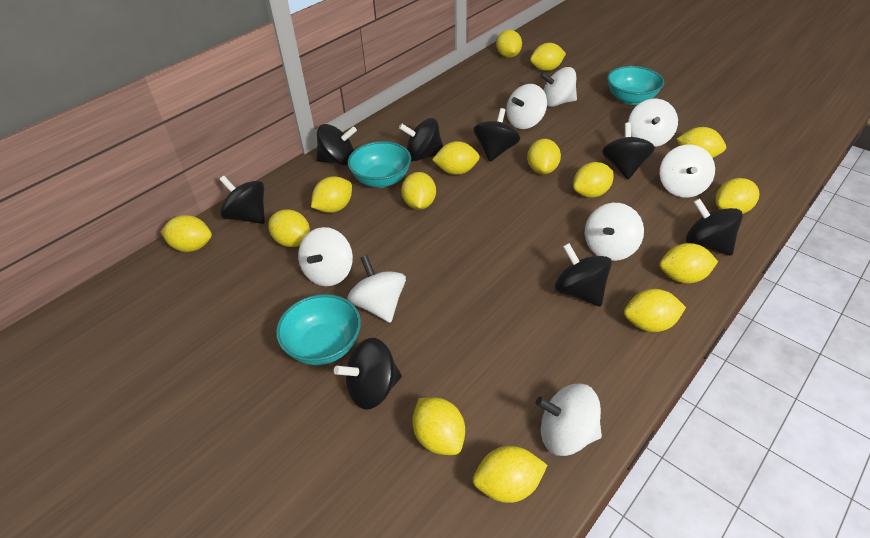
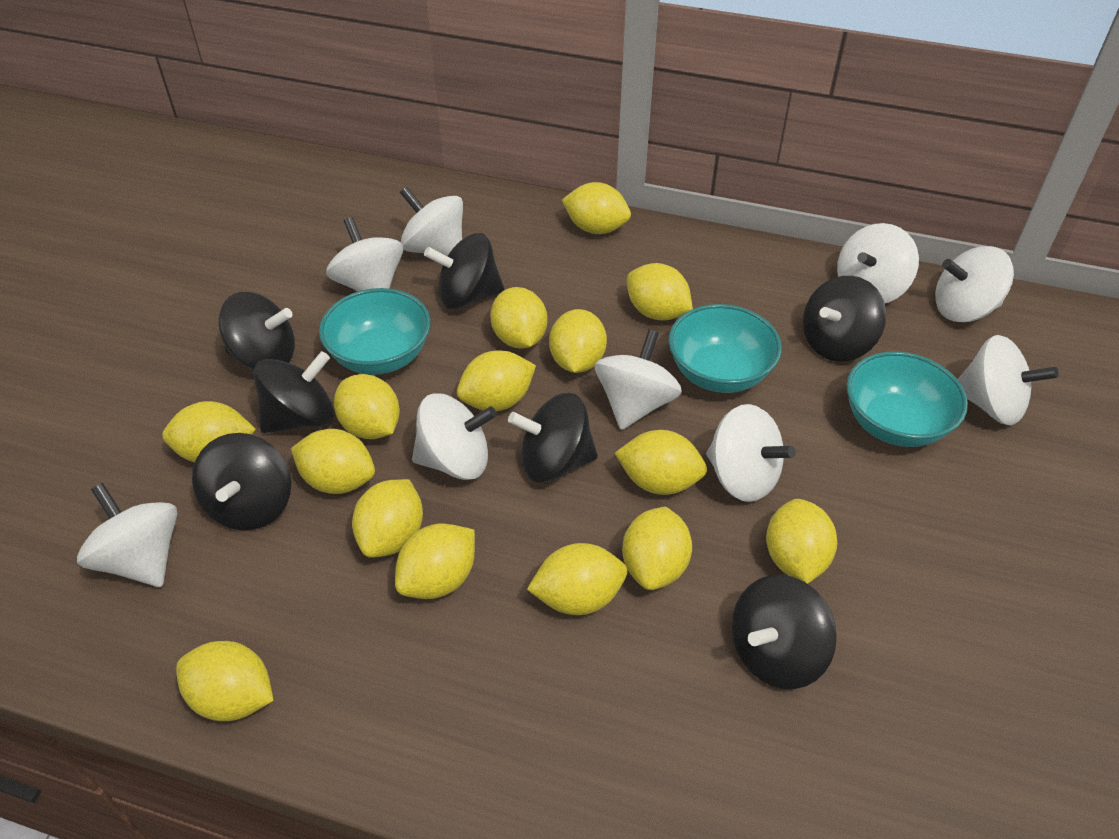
black spinning top: [219,176,265,224] [317,124,357,165] [334,338,402,410] [399,118,443,161] [473,108,520,161] [555,243,612,307] [602,123,655,179] [686,198,743,256] = 8 -> [192,433,291,530] [218,292,295,370] [253,351,334,433] [424,233,504,309] [508,393,598,482] [732,575,837,689] [803,276,886,362] = 7
white spinning top: [298,227,353,286] [347,255,406,323] [506,84,547,129] [536,383,602,456] [540,67,577,107] [585,203,644,261] [628,99,678,147] [660,144,715,198] = 8 -> [77,483,178,587] [326,217,403,291] [400,187,463,256] [412,394,497,480] [595,329,682,430] [706,404,796,502] [837,223,919,303] [935,246,1014,322] [958,335,1059,425] = 9

